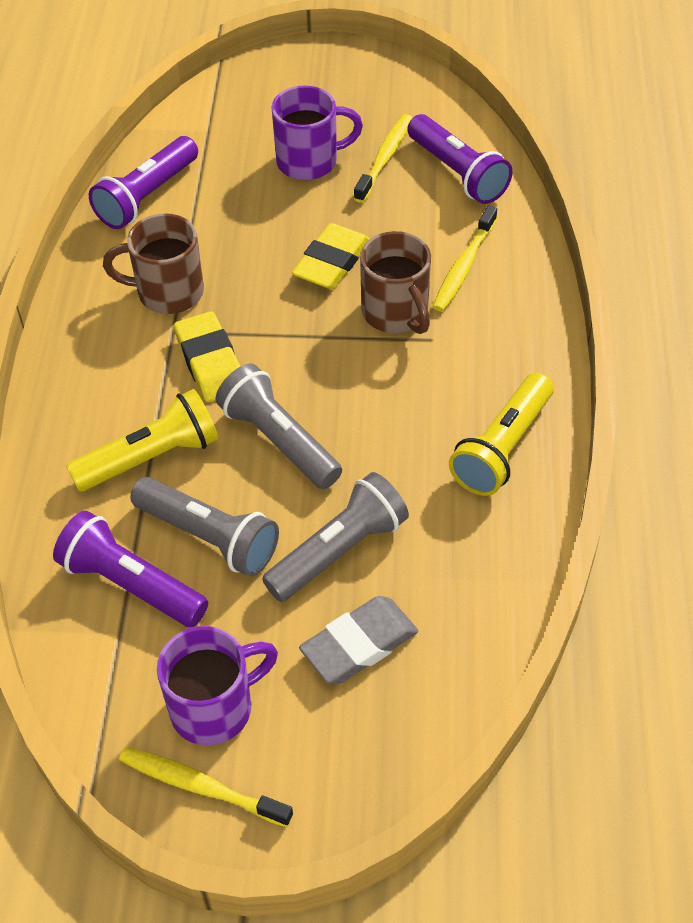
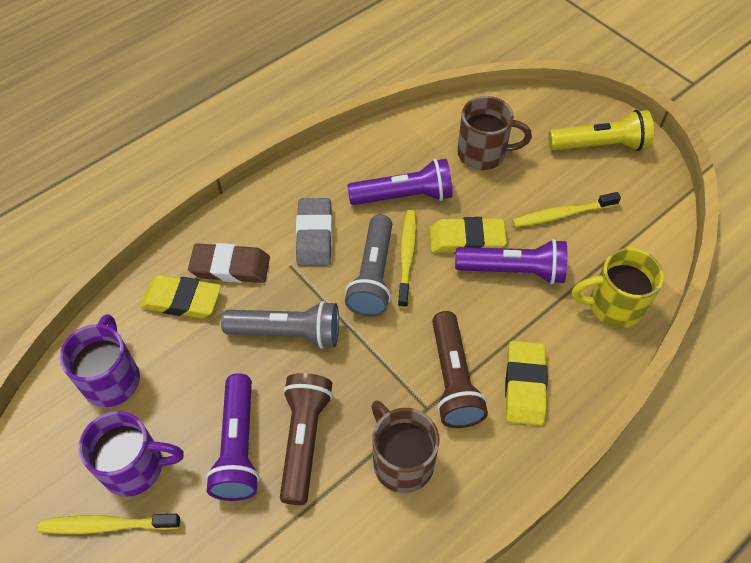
brown eraser: none = 0 -> [188,243,270,283] = 1
brown flashlight: none = 0 -> [280,373,333,505] [432,311,488,428] = 2
grey flashlight: [130,477,279,577] [215,364,342,489] [262,472,409,602] = 3 -> [221,301,339,349] [345,214,392,317] = 2
yellow eraser: [174,311,240,402] [292,223,370,289] = 2 -> [140,275,221,318] [430,217,507,254] [505,341,548,426] = 3
yellow flashlight: [66,389,219,492] [449,373,554,496] = 2 -> [548,110,654,151] = 1
yellow mug: none = 0 -> [572,248,664,328] = 1

